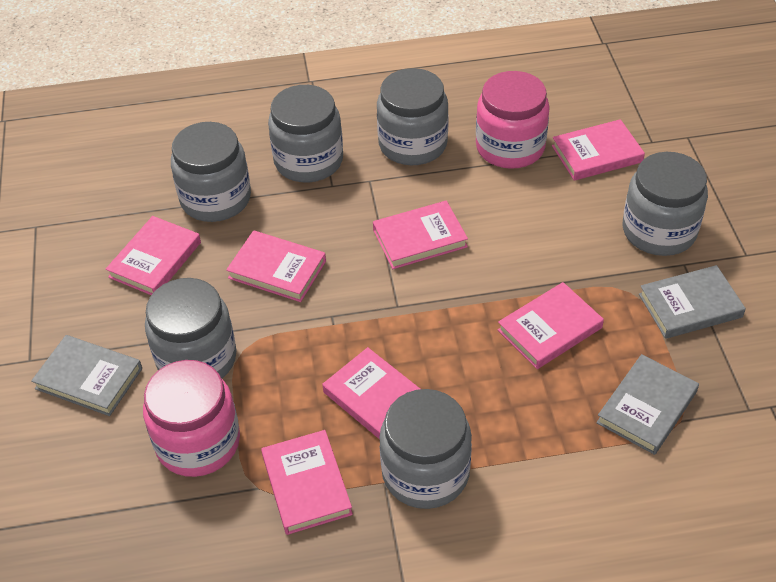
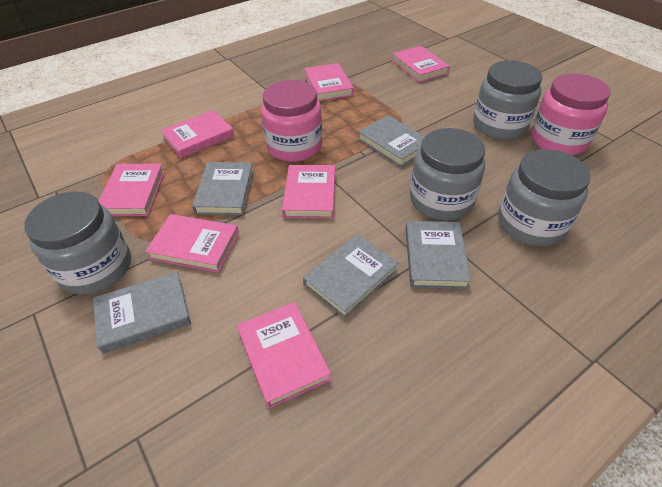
grey book: [31,335,142,416] [596,354,699,455] [639,265,746,339] = 3 -> [93,272,191,353] [192,162,254,215] [303,234,399,318] [358,115,425,167] [405,221,471,289] = 5
grey jar: [145,278,236,378] [171,122,251,222] [268,85,343,182] [377,68,449,165] [380,389,472,509] [623,152,708,256] = 6 -> [24,191,131,295] [410,128,485,220] [473,61,542,140] [498,149,591,246] = 4

